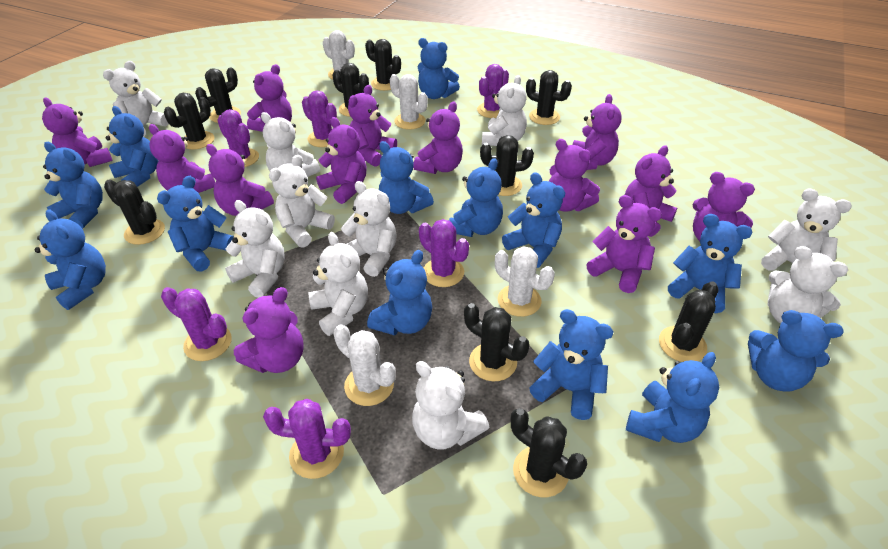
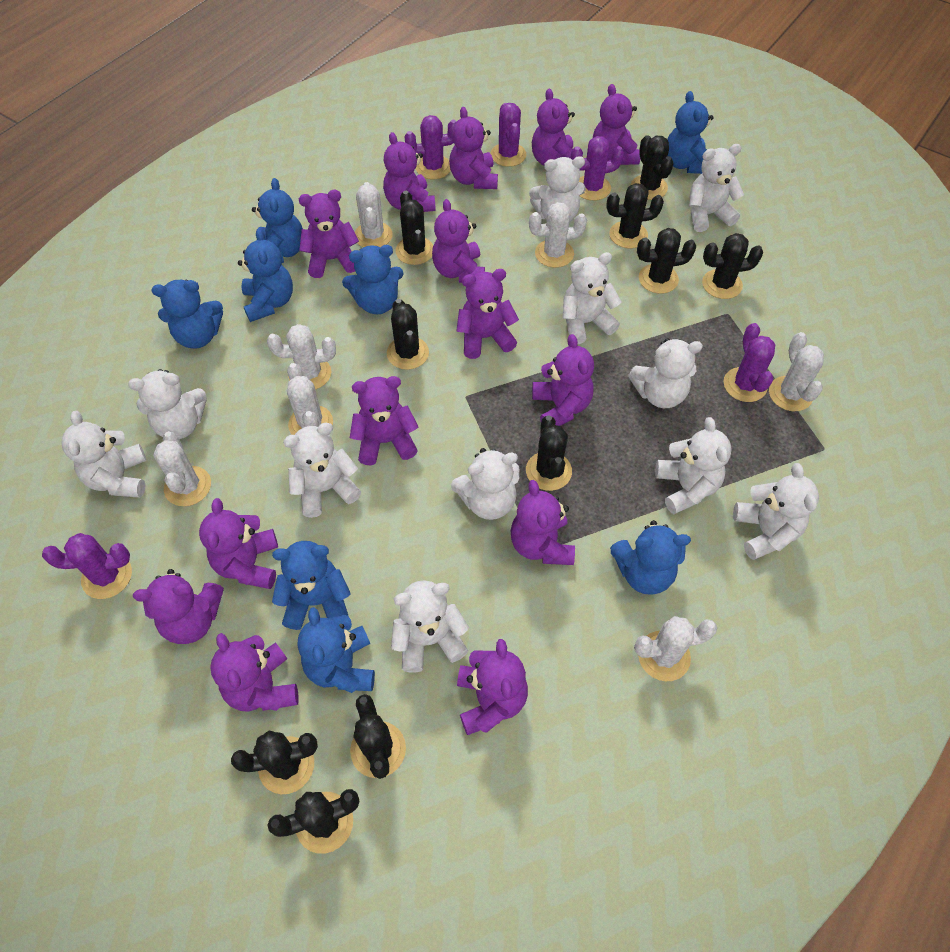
blue teddy bear: [35,209,106,310] [43,142,103,229] [106,106,159,187] [157,176,234,271] [367,250,432,335] [379,141,434,214] [418,38,460,99] [449,158,503,237] [502,172,565,268] [529,309,613,420] [626,352,719,443] [668,214,752,313] [748,310,844,392] = 13 -> [152,280,223,348] [238,228,293,322] [252,178,303,263] [272,541,351,630] [298,607,375,693] [342,245,403,314] [610,520,691,595] [667,91,714,174] = 8
purple cactus: [161,287,232,361] [217,109,259,167] [263,399,351,479] [302,91,337,147] [419,219,469,287] [477,64,509,118] = 6 -> [42,533,132,599] [404,115,457,179] [491,103,526,167] [571,136,624,201] [724,323,775,402] = 5
purple teddy bear: [42,97,112,167] [149,124,215,193] [206,144,274,216] [234,287,304,373] [247,64,292,132] [316,117,367,204] [348,85,397,167] [413,102,463,174] [549,139,600,212] [573,94,622,170] [587,195,662,293] [625,145,677,237] [692,172,755,241] = 13 -> [133,569,224,644] [199,498,278,589] [210,633,299,712] [299,190,359,278] [350,376,418,465] [383,132,436,212] [432,199,485,283] [449,107,498,189] [456,269,519,359] [457,639,528,735] [510,480,575,565] [532,88,575,165] [532,334,594,426] [593,84,640,165] = 14
white cactus: [323,30,355,80] [333,324,396,406] [390,74,428,130] [495,246,555,317] = 4 -> [153,431,211,506] [267,324,336,390] [287,363,333,435] [355,182,393,247] [529,202,587,268] [634,616,717,681] [769,332,824,411] = 7
white teddy bear: [103,61,169,137] [225,200,285,298] [261,112,320,177] [269,155,335,248] [308,232,368,336] [341,181,397,277] [412,361,489,449] [482,75,527,146] [761,189,852,271] [768,246,848,324] = 10 -> [62,411,146,498] [128,369,207,439] [283,423,361,518] [391,580,469,672] [451,448,520,520] [529,156,586,222] [562,252,622,344] [628,338,703,408] [655,417,732,514] [689,144,744,232] [733,463,819,560] = 11

